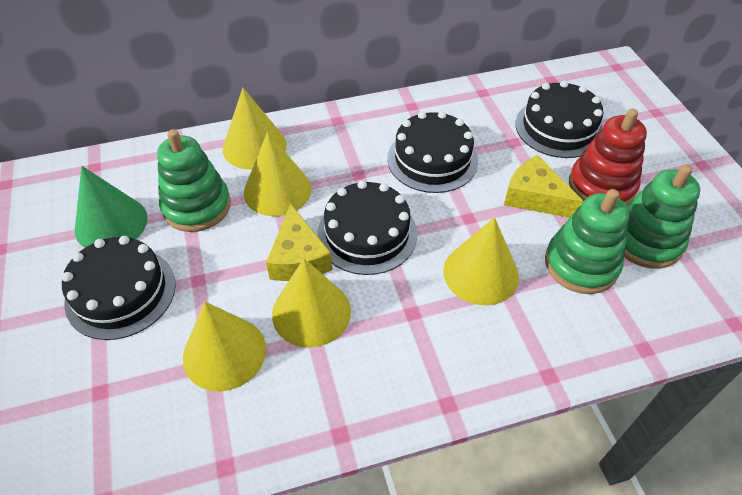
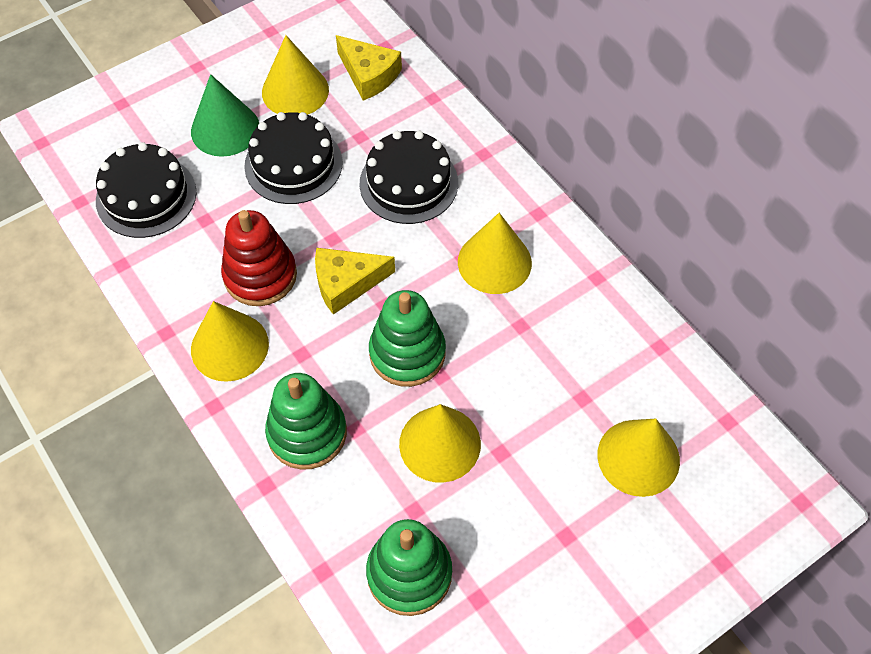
black cake: [62,236,176,340] [317,181,417,275] [387,111,478,193] [515,81,603,158] = 4 -> [96,142,197,238] [244,112,343,204] [359,131,458,224] = 3

